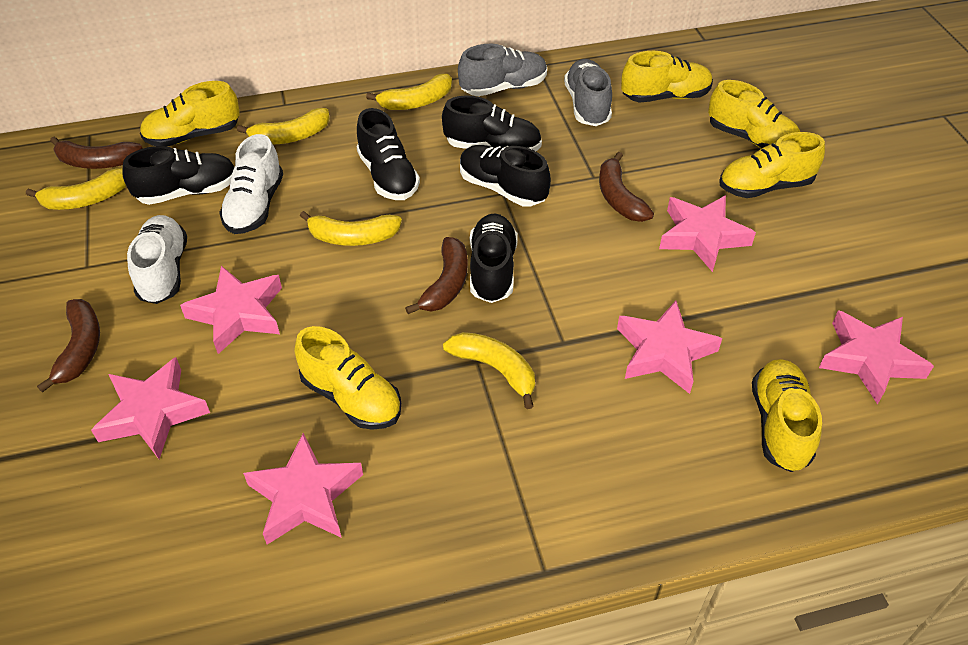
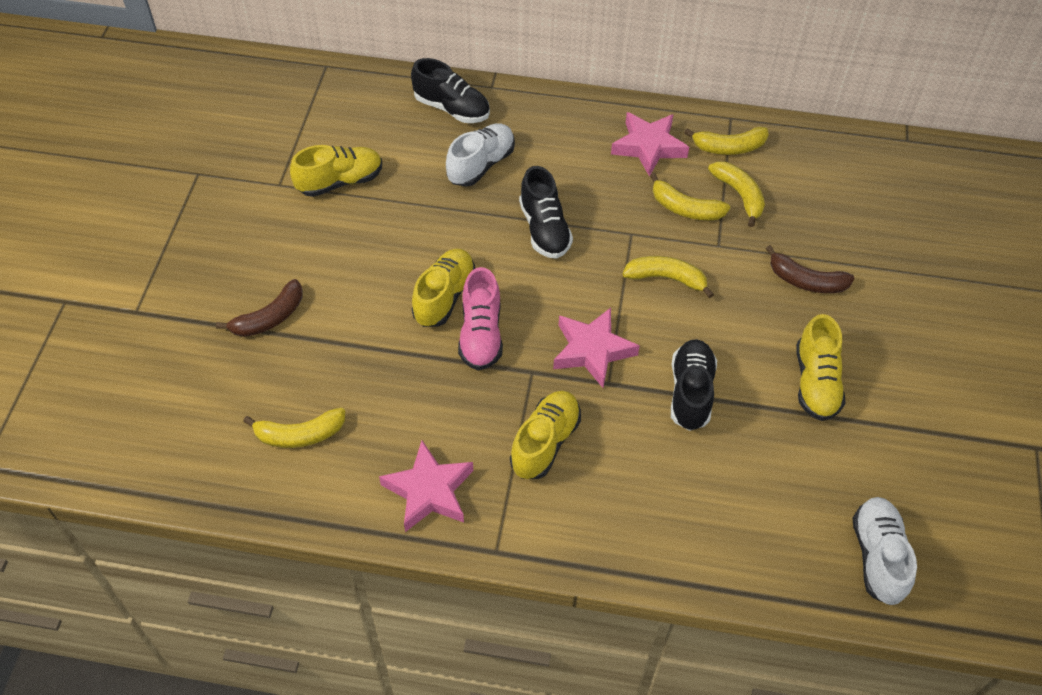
black shoe: [122,146,235,205] [356,108,420,200] [442,96,542,151] [460,145,551,206] [470,213,518,303] = 5 -> [411,58,490,123] [519,166,573,259] [671,339,717,431] = 3
brown banana: [37,299,100,393] [50,137,142,169] [405,237,468,314] [599,152,654,222] = 4 -> [216,279,302,337] [766,245,854,293] = 2
grey shoe: [458,44,547,96] [564,59,612,126] = 2 -> none = 0
pink shoe: none = 0 -> [458,267,503,371] = 1
pink star: [91,357,210,459] [180,266,282,354] [243,433,363,545] [617,301,722,394] [659,195,756,272] [819,310,934,404] = 6 -> [379,440,473,532] [553,308,640,388] [611,112,689,177] = 3
yellow shoe: [140,81,240,147] [295,326,401,430] [621,51,713,102] [708,80,800,149] [720,132,825,198] [752,359,822,472] = 6 -> [290,145,382,197] [412,249,475,327] [510,391,581,479] [796,314,846,421] = 4

